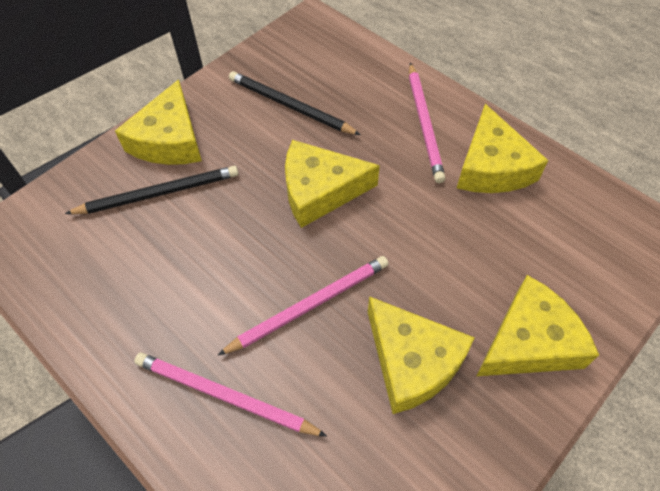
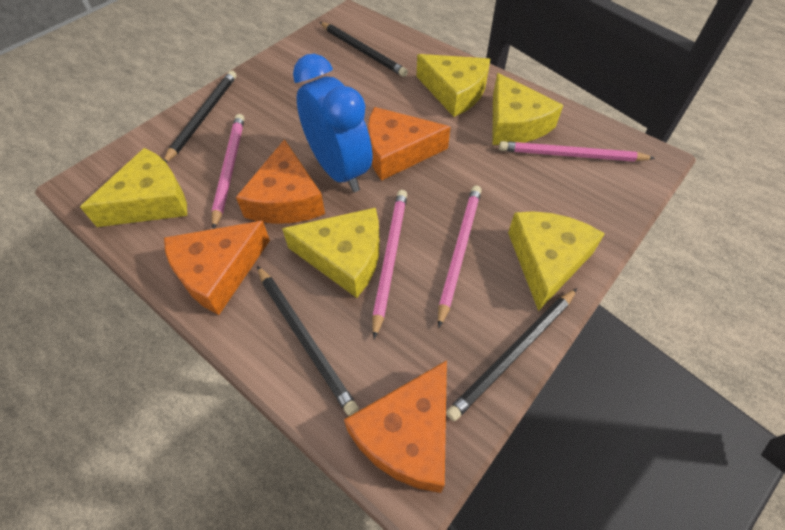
black pencil: [65,166,238,214] [229,71,361,135] = 2 -> [164,71,237,163] [257,266,359,416] [320,22,408,77] [446,288,577,421] = 4
blue clock: none = 0 -> [293,54,372,192] = 1
orange cheese: none = 0 -> [164,221,270,315] [236,139,325,224] [344,360,447,493] [368,107,450,181] = 4
pink pencil: [134,353,327,436] [218,256,389,355] [409,63,445,183] = 3 -> [211,114,244,229] [372,190,407,339] [438,186,482,328] [499,141,655,162] = 4

